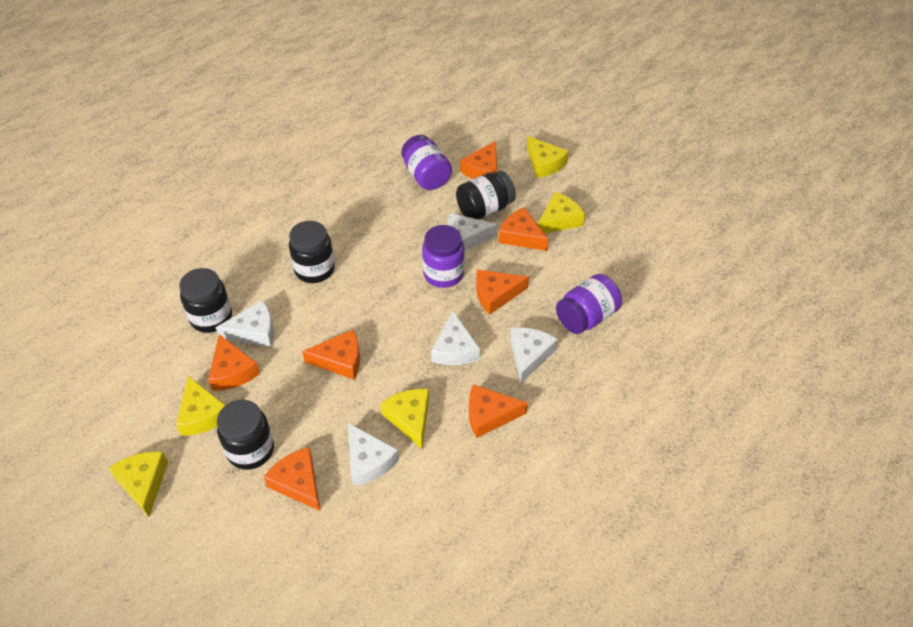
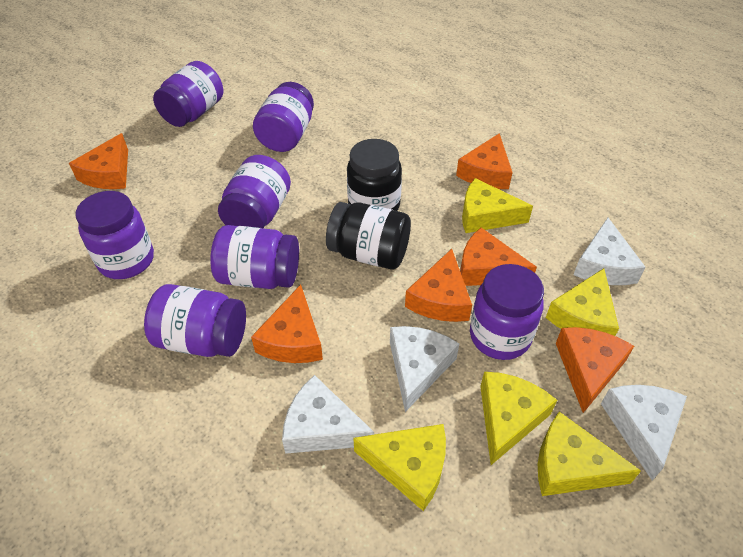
black jar: [179,268,232,333] [217,400,274,470] [289,221,335,283] [456,171,516,219] = 4 -> [326,202,411,269] [347,139,402,211] = 2
orange cheese: [208,334,260,391] [263,447,320,511] [302,330,360,380] [460,141,497,179] [469,384,528,438] [476,270,529,315] [498,207,549,251] = 7 -> [69,133,128,189] [251,285,323,363] [405,249,472,322] [456,133,513,189] [460,228,537,286] [556,327,634,413] = 6
purple jar: [401,135,452,190] [422,225,465,288] [556,274,622,334] = 3 -> [76,191,154,279] [144,284,246,357] [153,61,223,127] [210,225,299,289] [218,155,291,229] [253,82,314,152] [470,264,544,360] = 7
white cheese: [215,300,274,347] [348,423,399,486] [431,311,480,365] [448,213,497,251] [510,327,558,383] = 5 -> [282,375,374,454] [390,326,460,412] [573,218,646,285] [601,385,687,481] = 4

